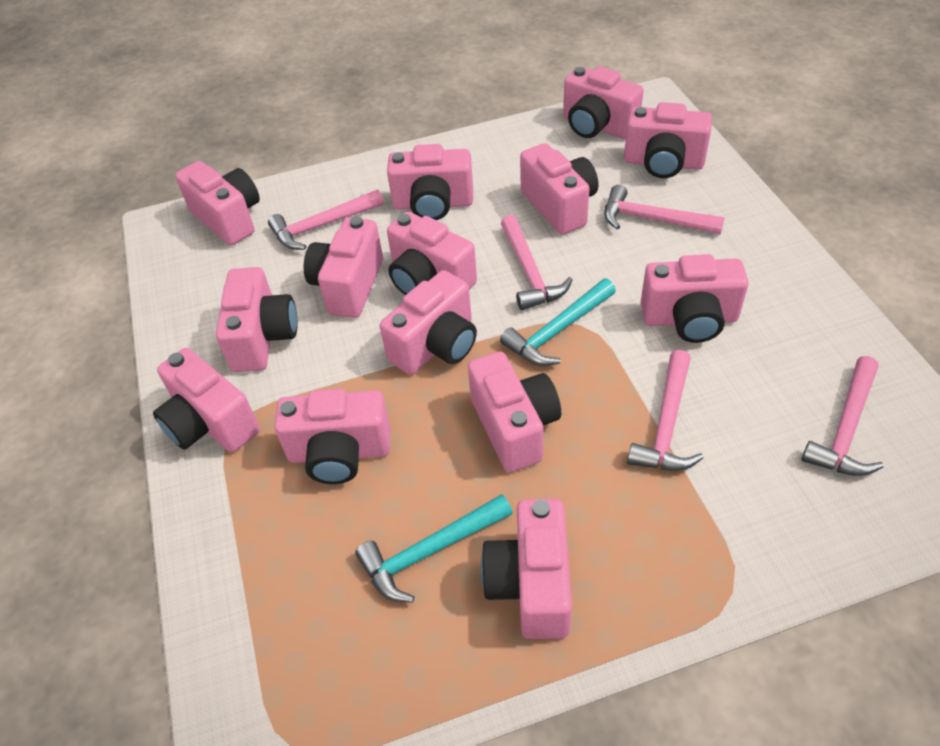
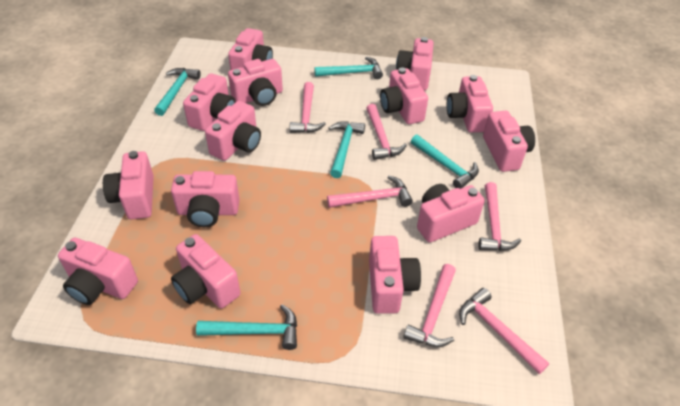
pink hammer: [268,189,384,250] [501,215,573,310] [604,185,725,234] [627,350,703,471] [802,356,884,476] = 5 -> [290,82,326,133] [327,176,413,208] [366,104,407,160] [403,264,456,347] [459,288,549,374] [478,182,521,251] = 6
turquoise hammer: [355,494,513,603] [500,279,616,366] = 2 -> [154,68,201,116] [196,304,297,350] [314,57,383,79] [328,121,365,178] [411,134,479,189] = 5

